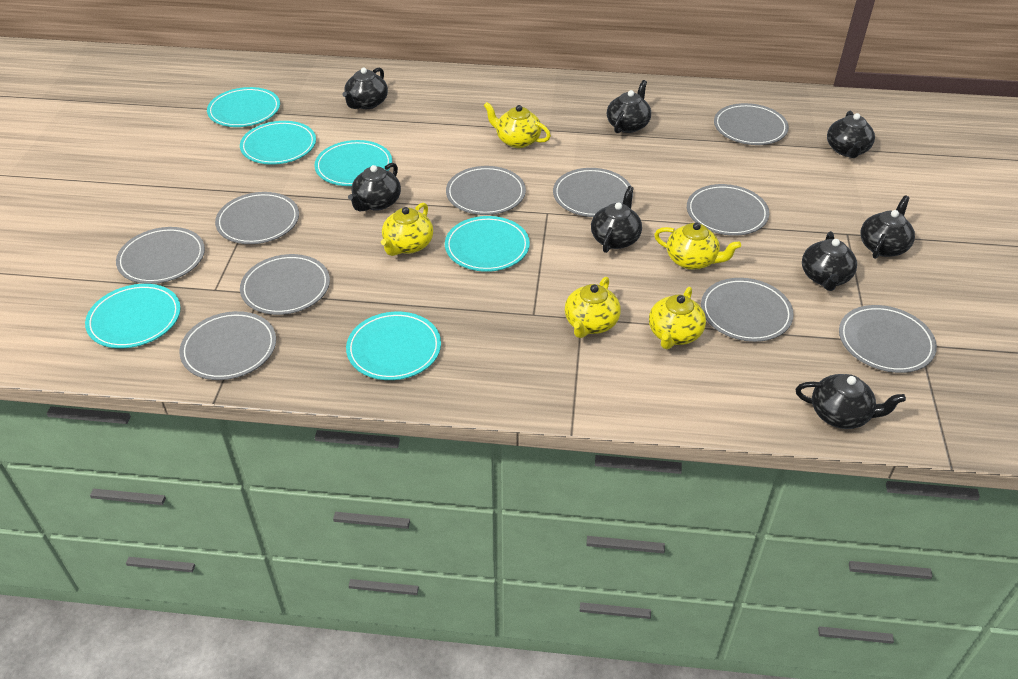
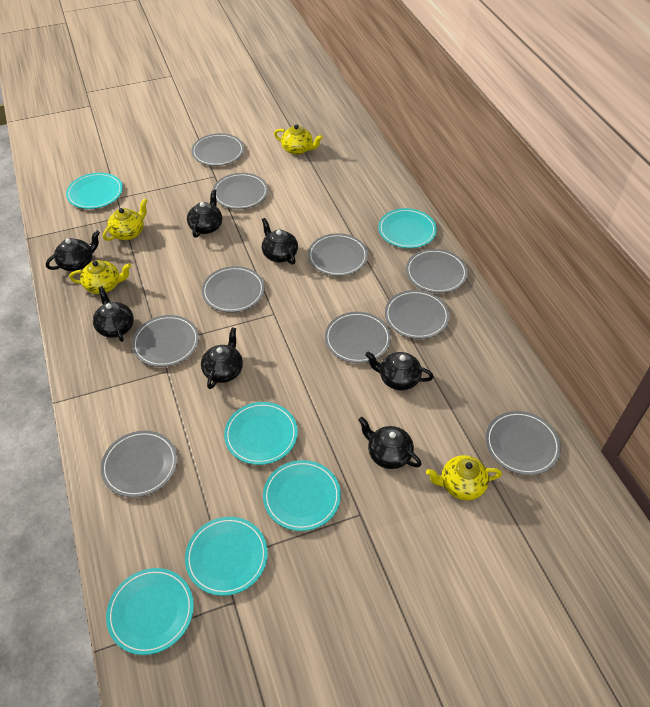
black teapot: [343,68,388,109] [348,163,401,211] [591,186,642,253] [607,80,651,133] [796,374,906,429] [802,231,857,291] [827,111,875,158] [860,195,915,259] = 8 -> [46,230,100,271] [93,287,134,342] [187,189,222,238] [201,327,243,389] [262,218,298,265] [358,417,422,469] [365,352,434,390] = 7
yellow teapot: [381,203,433,256] [483,102,551,148] [565,277,621,338] [649,287,706,349] [654,222,741,270] = 5 -> [69,260,131,294] [103,198,148,241] [274,124,323,155] [426,455,502,500] = 4

